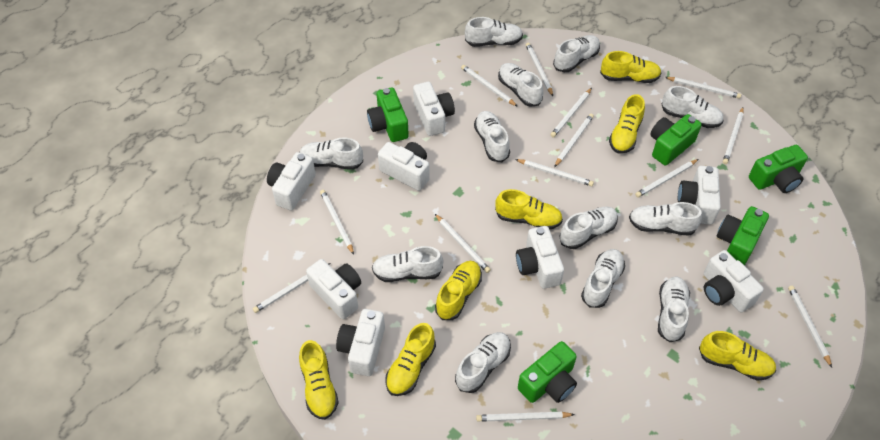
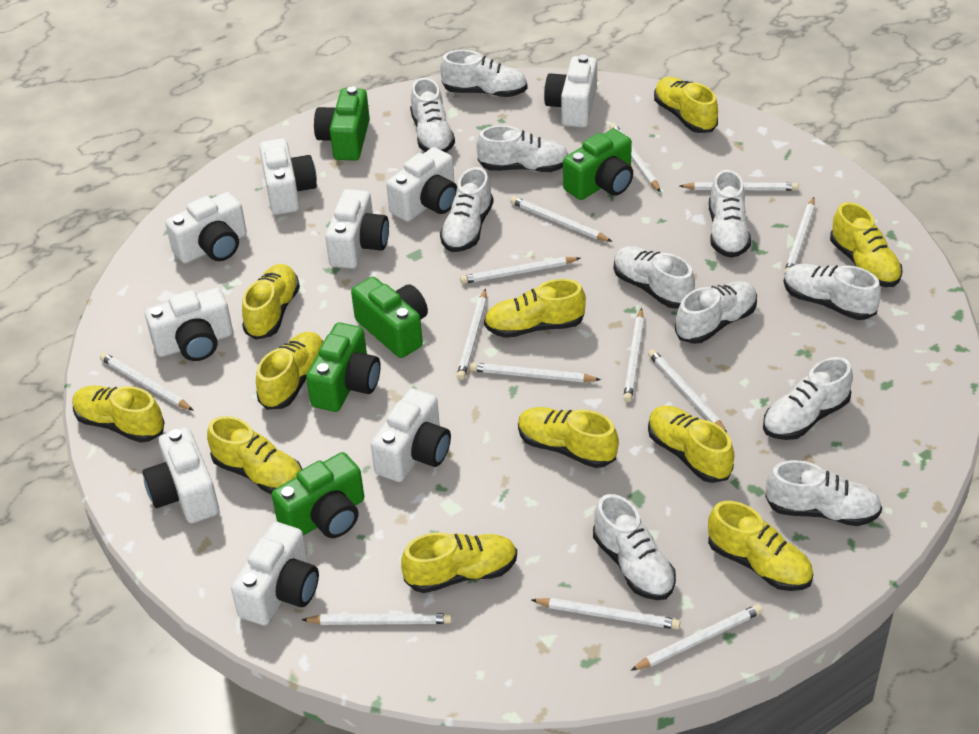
white camera: [267,152,316,210] [306,259,361,319] [336,309,385,376] [378,142,430,191] [413,82,455,136] [516,226,564,289] [678,166,721,225] [704,250,764,312] = 8 -> [143,427,219,523] [145,288,233,361] [165,192,247,264] [231,522,319,626] [259,138,317,215] [325,189,389,269] [371,388,451,482] [386,147,457,222] [544,55,597,128] = 9
white shoe: [300,138,363,170] [372,246,443,282] [455,332,511,393] [465,17,523,47] [474,111,510,162] [498,63,544,107] [553,35,600,72] [559,207,618,249] [581,249,625,308] [629,202,702,236] [658,277,690,342] [662,86,724,128] = 12 -> [410,78,455,152] [440,50,528,97] [440,167,494,252] [476,125,568,172] [593,494,676,600] [614,246,695,309] [675,281,757,344] [709,170,751,258] [763,357,853,440] [765,460,882,526] [784,264,881,320] = 11
yellow shoe: [299,340,339,420] [385,323,436,396] [435,261,482,320] [495,189,563,230] [600,51,661,83] [609,94,645,154] [699,331,776,381] = 7 -> [73,386,165,443] [207,416,302,494] [242,264,300,340] [256,332,323,410] [401,532,517,593] [484,279,586,338] [518,407,619,468] [648,406,734,483] [654,77,718,133] [708,501,813,591] [830,202,903,287] = 11

